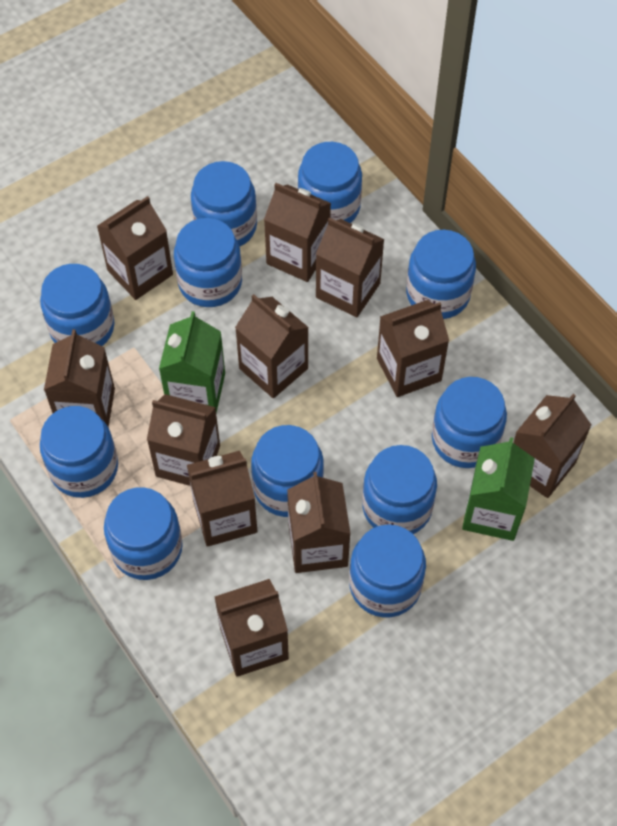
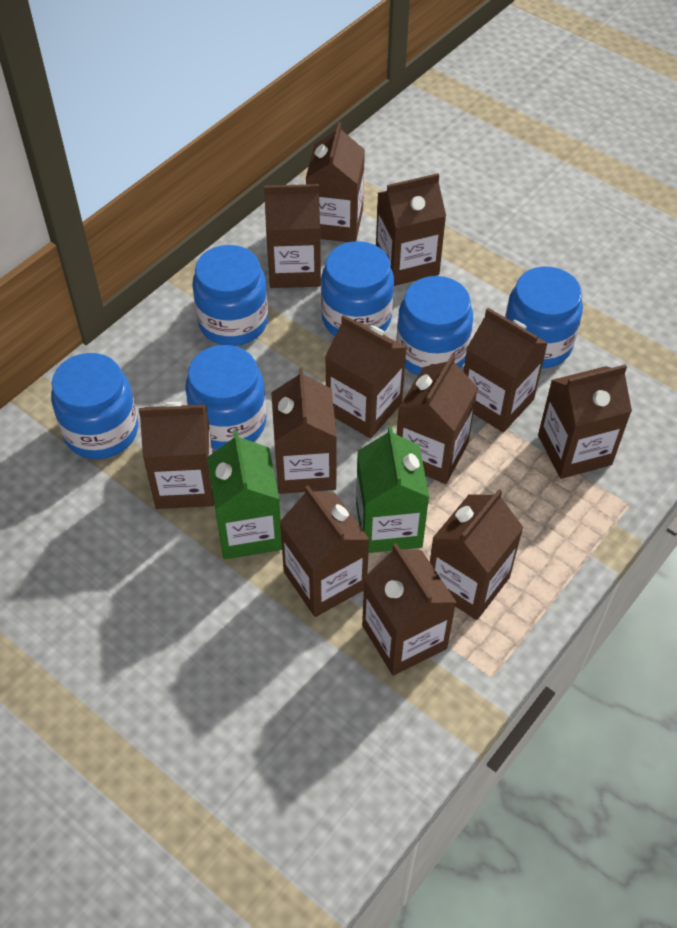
blue jar: [40,264,114,346] [40,406,118,498] [104,487,183,580] [174,218,242,307] [191,161,257,247] [251,425,324,517] [298,142,362,223] [349,524,426,617] [362,445,437,534] [406,230,476,319] [432,377,507,468] = 11 -> [51,353,138,459] [185,345,266,450] [192,245,268,346] [321,241,394,336] [396,276,473,376] [505,266,583,369] = 6
brown carton: [44,329,115,427] [97,196,173,300] [147,394,220,486] [187,451,257,547] [214,579,289,677] [235,294,309,398] [264,183,331,282] [287,472,351,573] [316,217,385,317] [377,300,449,397] [513,394,591,498] = 11 -> [139,402,214,509] [264,184,321,288] [271,368,337,494] [280,485,370,617] [306,122,365,242] [325,315,407,438] [362,543,457,676] [376,173,446,286] [397,354,478,484] [430,489,523,620] [464,308,548,432] [538,364,632,479] = 12

